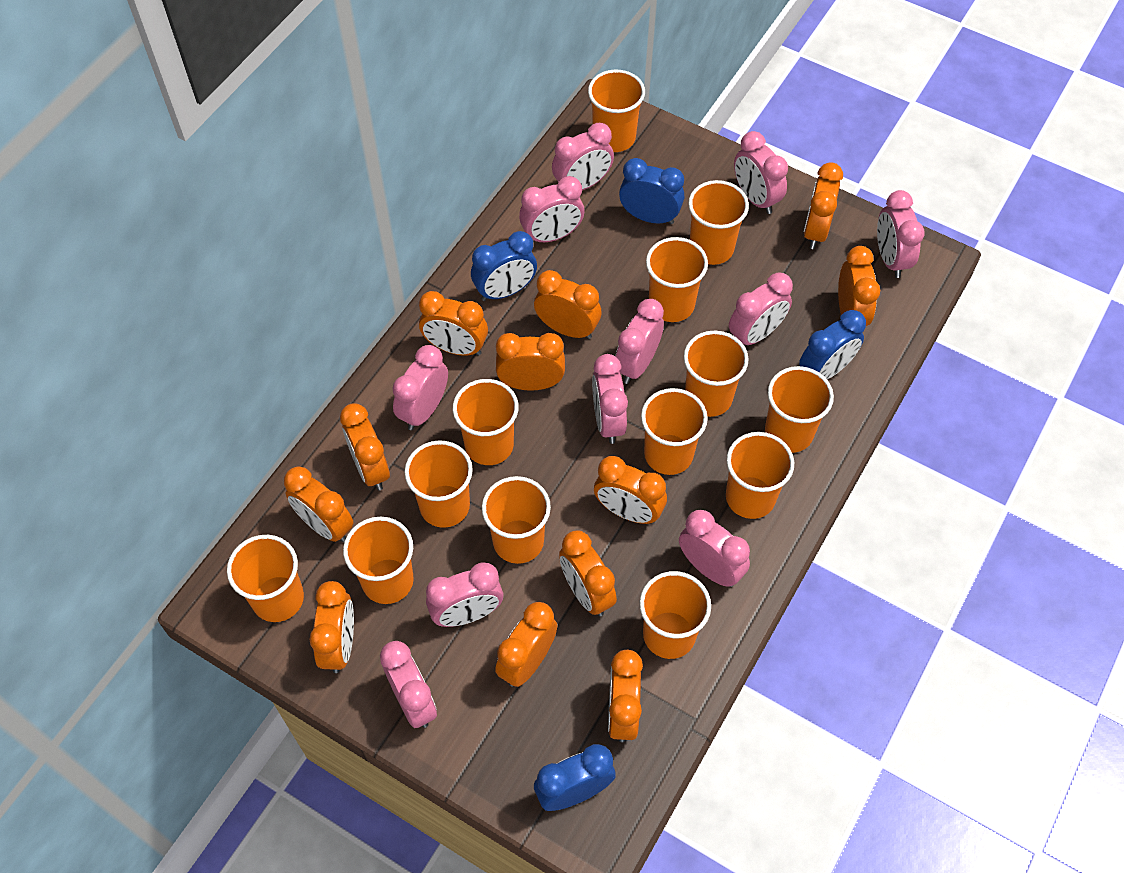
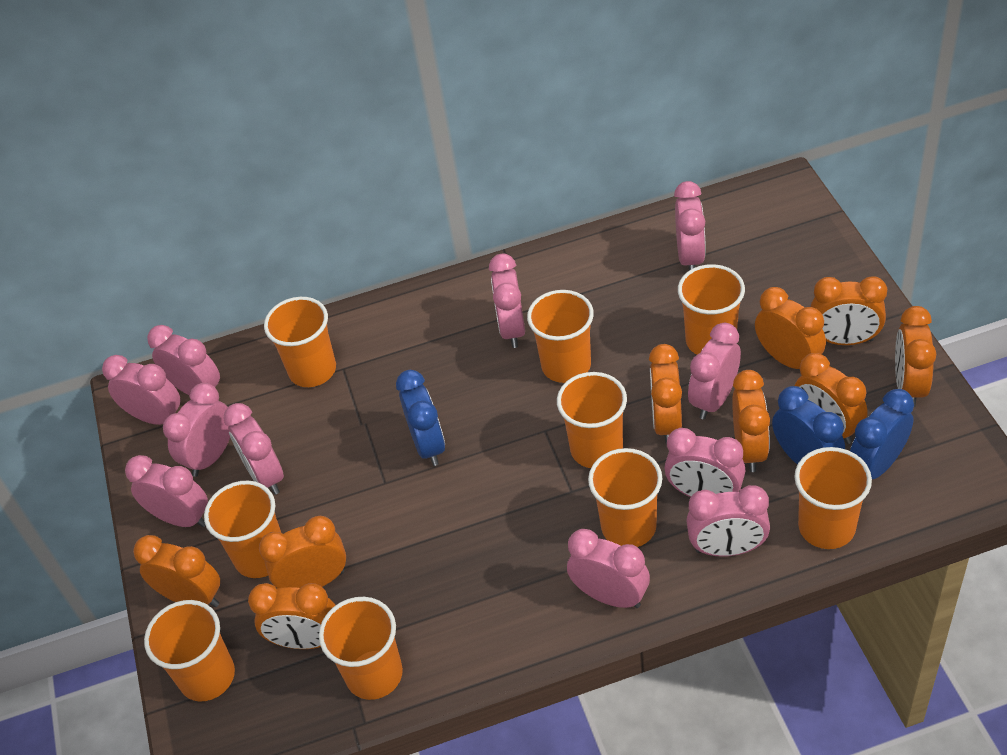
blue clock: [471,231,537,301] [534,744,616,811] [619,158,684,224] [799,310,866,379] = 4 -> [396,370,445,466] [772,386,845,465] [850,389,914,479] = 3
orange clock: [284,466,353,543] [310,581,354,673] [340,403,390,491] [419,291,488,356] [495,602,557,687] [496,333,565,391] [534,270,601,339] [559,530,617,616] [594,456,667,524] [608,650,643,742] [804,162,843,249] [838,246,880,326] = 12 -> [133,535,220,607] [248,583,336,649] [259,516,346,589] [649,344,682,444] [732,370,770,472] [755,287,826,369] [795,353,867,444] [811,276,887,345] [895,306,936,407] = 9
orange cup: [227,535,304,622] [343,516,414,604] [405,440,473,528] [453,379,519,465] [482,476,551,564] [588,70,645,152] [640,571,711,659] [641,388,708,475] [646,237,708,322] [684,331,749,417] [688,180,749,265] [726,432,794,519] [765,366,834,453] = 13 -> [144,600,235,701] [204,481,281,578] [264,297,336,387] [319,597,403,700] [527,290,594,383] [557,372,627,468] [588,448,662,547] [678,264,745,355] [794,447,872,549] = 9

